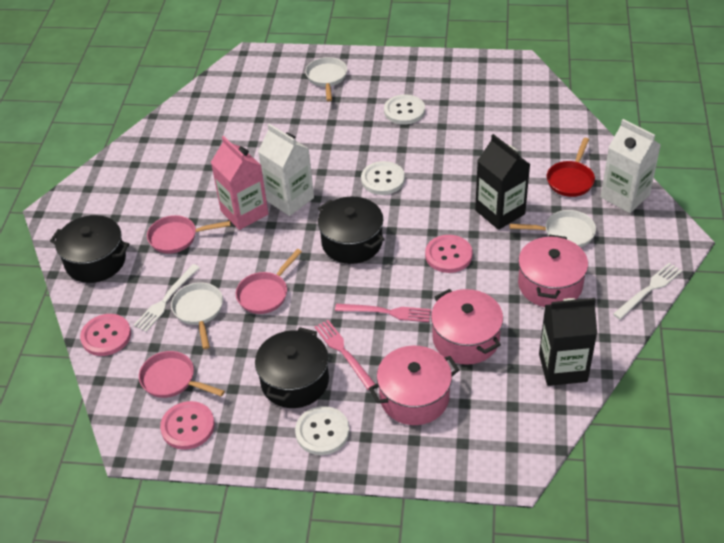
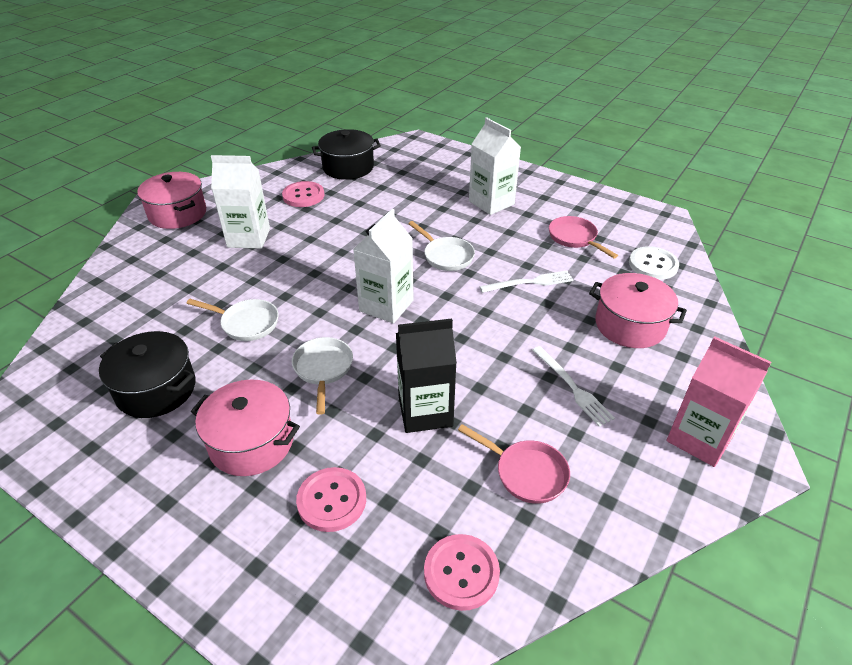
black carton: [475,134,531,230] [539,298,597,386] = 2 -> [396,319,457,433] = 1
black pot: [50,215,129,283] [255,327,329,408] [318,197,385,264] = 3 -> [99,331,196,418] [312,129,381,180] = 2
pink fork: [314,320,375,390] [335,304,431,322] = 2 -> none = 0
pink pan: [139,351,225,398] [147,215,231,254] [236,249,302,314] = 3 -> [458,424,570,504] [549,216,618,258] = 2
red pan: [547,138,595,197] = 1 -> none = 0
white button: [295,406,349,455] [361,161,405,195] [384,95,425,125] = 3 -> [629,246,679,280] = 1
white carton: [258,124,314,216] [601,119,661,213] = 2 -> [211,155,270,249] [353,209,414,324] [469,117,521,215] = 3

